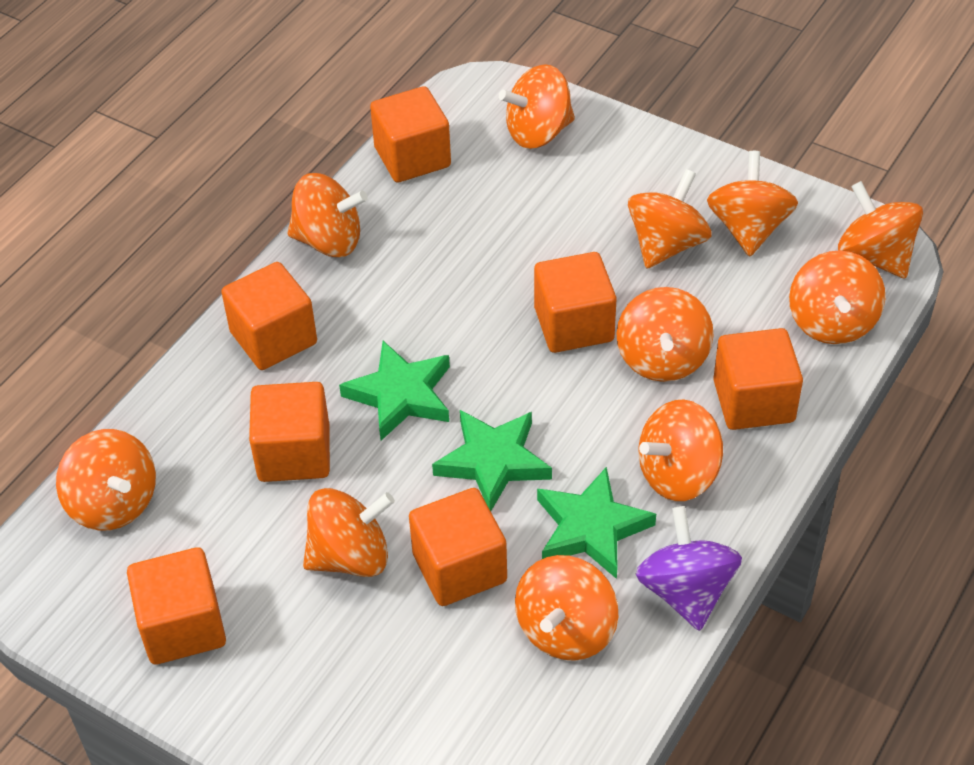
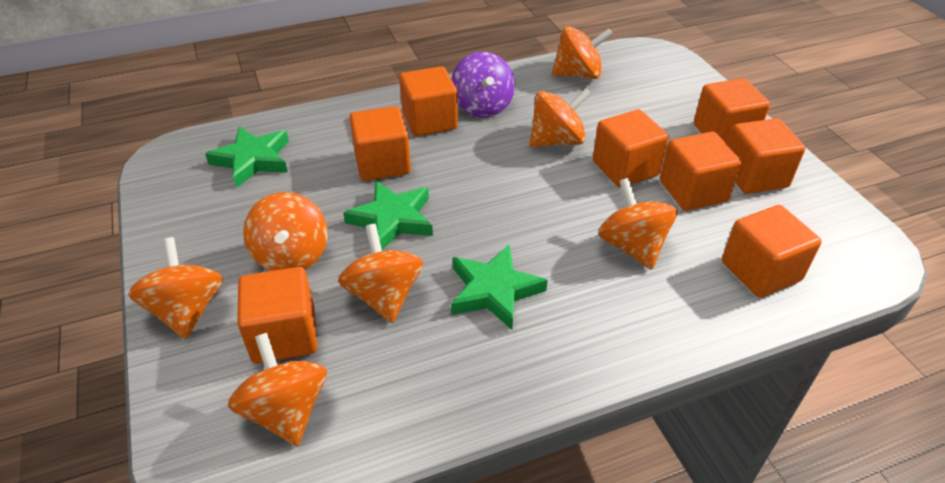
orange cube: [127,547,226,664] [221,262,317,370] [249,382,330,482] [370,86,451,182] [409,488,507,606] [534,252,617,353] [713,328,803,430] = 7 -> [237,267,317,363] [349,106,411,181] [399,66,458,136] [593,109,669,188] [660,132,742,211] [694,78,770,144] [722,205,822,298] [727,118,805,194] = 8
orange spinning top: [56,429,156,531] [287,173,368,257] [303,488,395,577] [499,64,575,149] [515,555,618,661] [616,287,713,382] [628,169,712,269] [639,399,723,501] [707,151,798,257] [789,250,885,344] [838,181,923,279] = 11 -> [128,237,223,339] [228,333,327,446] [243,192,328,271] [338,224,423,323] [529,88,592,147] [551,26,613,79] [598,178,677,270] = 7

